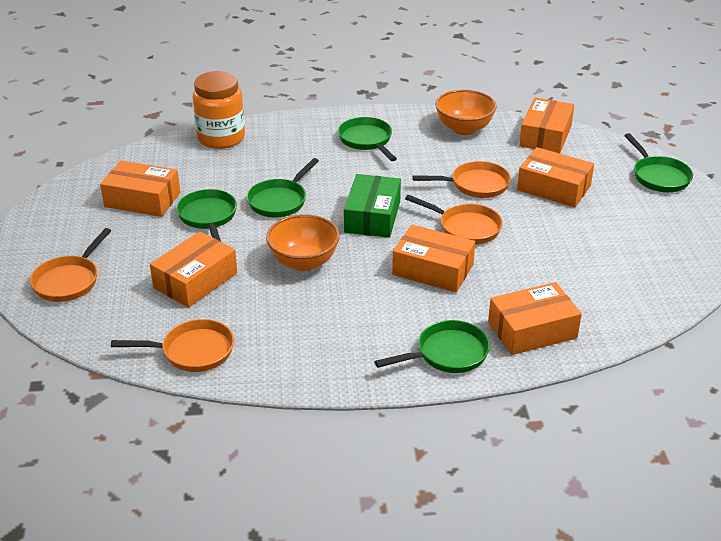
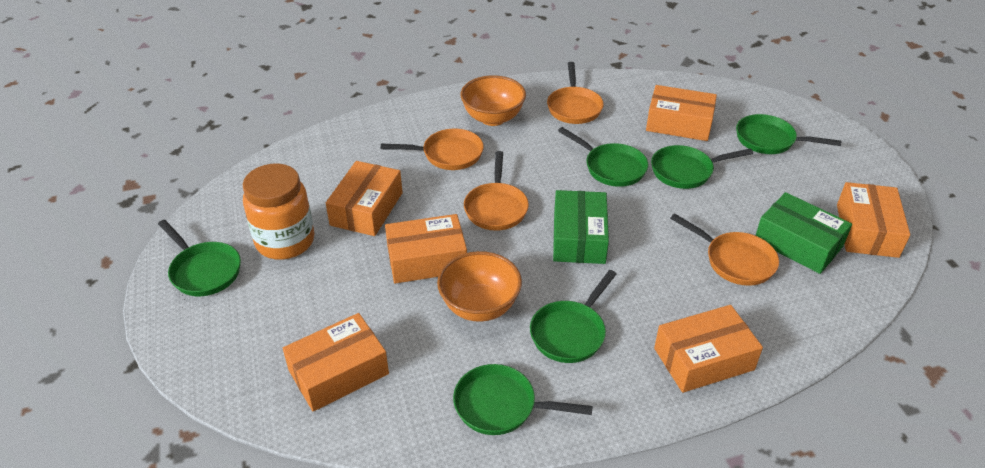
green box: [344,174,401,238] = 1 -> [553,190,609,264] [755,192,852,274] = 2
green pan: [176,189,237,242] [247,158,319,217] [338,117,397,161] [374,320,490,373] [624,133,693,192] = 5 -> [158,220,241,296] [453,364,593,435] [530,270,617,363] [558,127,648,187] [651,145,753,189] [736,114,842,154] = 6

